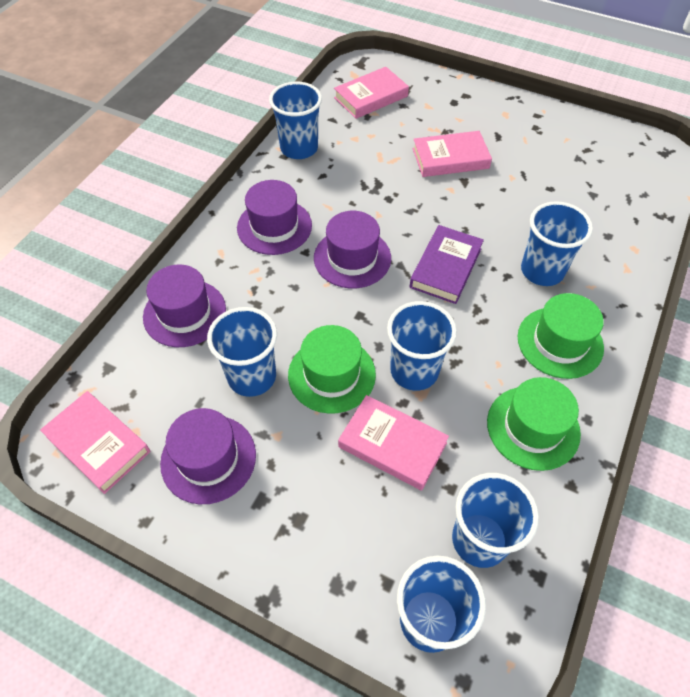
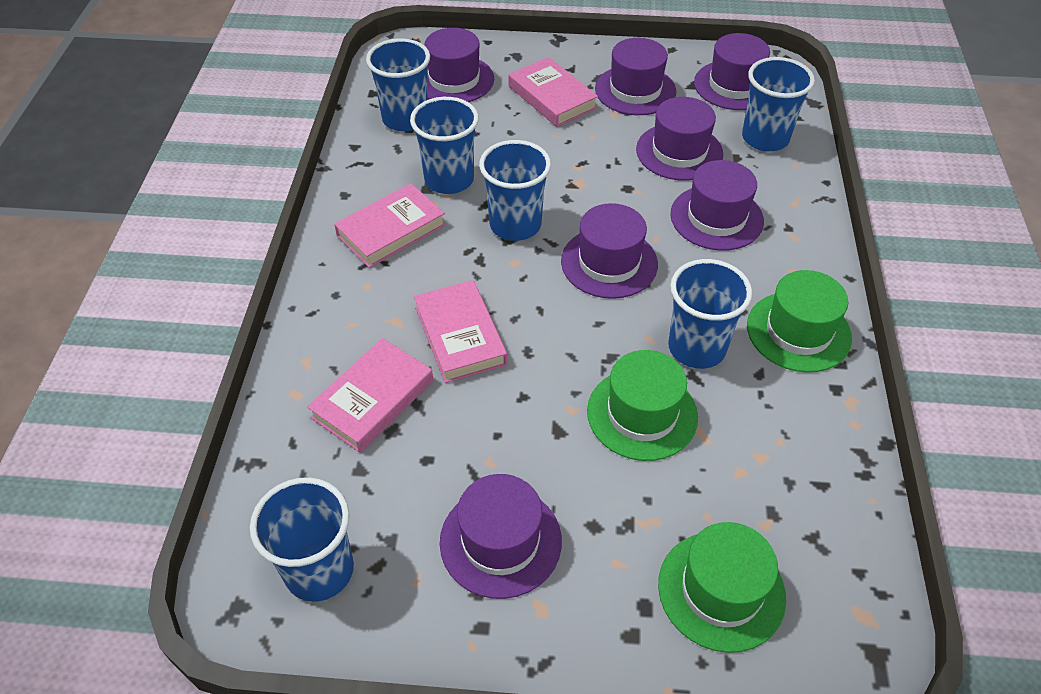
purple book: [410,225,484,304] = 1 -> none = 0
purple hat: [143,265,226,347] [160,408,256,504] [237,180,312,255] [314,211,391,288] = 4 -> [424,28,494,102] [440,474,562,599] [561,203,658,299] [595,38,676,115] [636,97,724,181] [670,160,764,251] [694,33,770,110] = 7

